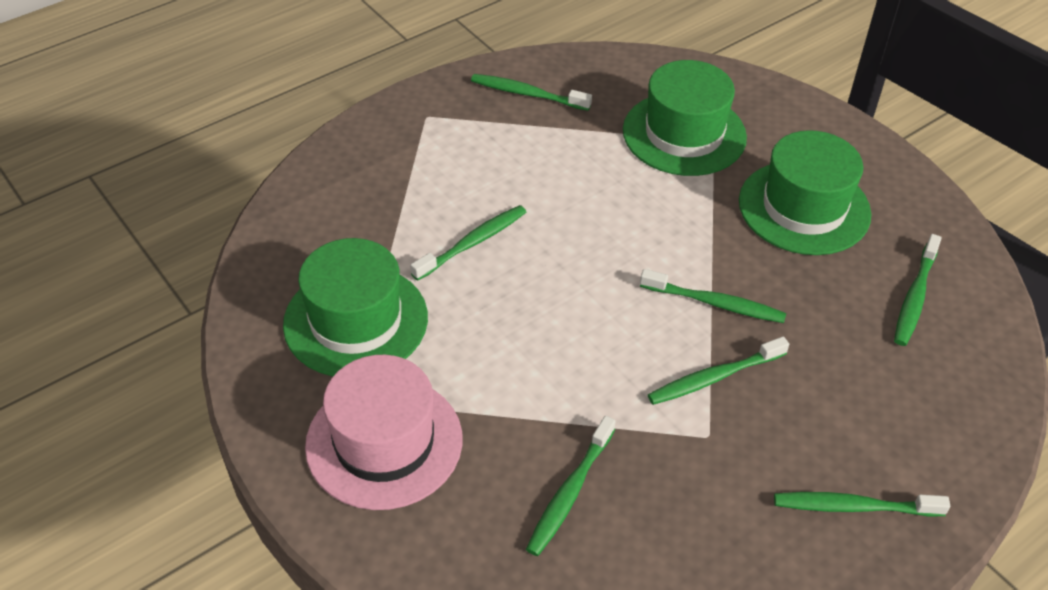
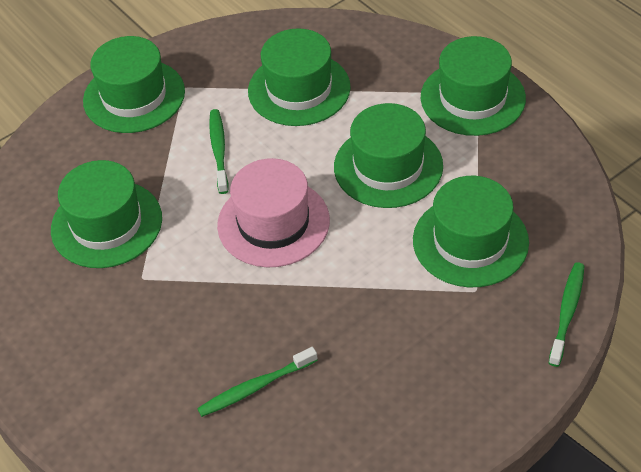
green hat: [283,238,428,376] [623,60,747,176] [739,130,871,255] = 3 -> [51,160,162,268] [83,36,185,133] [248,28,351,126] [334,103,443,208] [413,176,529,287] [421,36,526,136] = 6
green toothbrush: [410,205,526,281] [471,74,592,111] [526,416,615,556] [640,269,786,323] [648,336,789,405] [774,492,950,517] [894,234,942,346] = 7 -> [197,347,318,417] [209,109,228,194] [549,262,584,367] = 3

